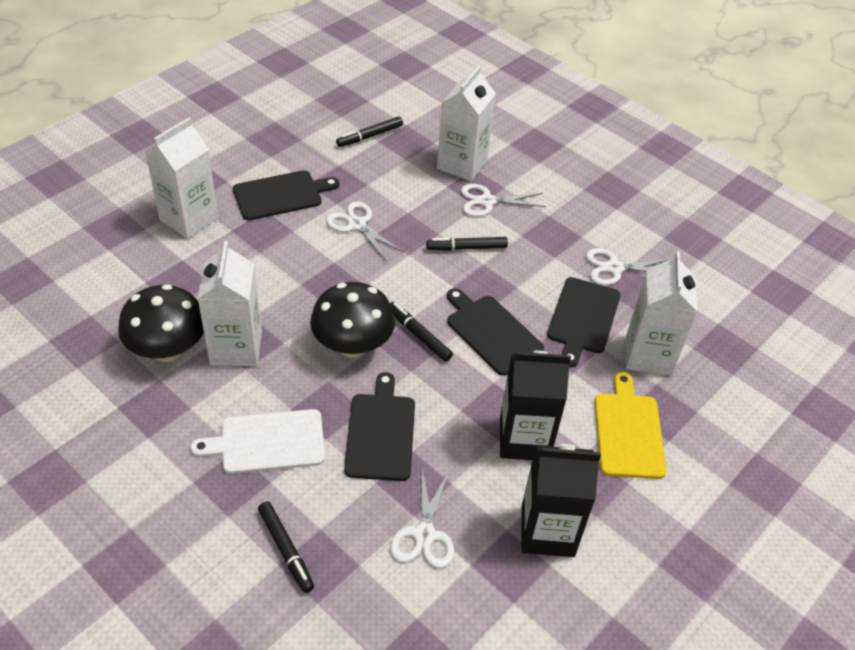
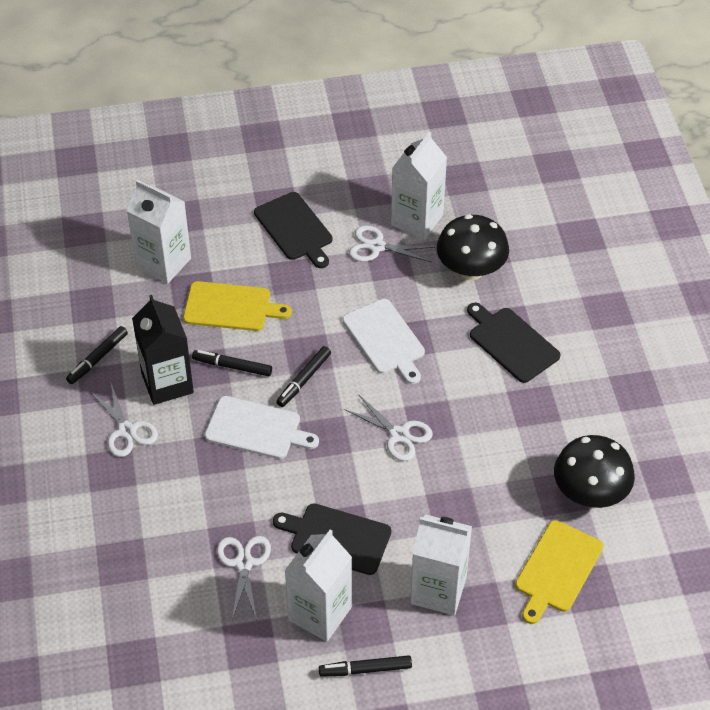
black carton: [500,351,571,460] [521,444,601,557] = 2 -> [132,295,194,405] = 1
black cutting board: [233,170,339,220] [344,372,415,481] [447,288,544,376] [547,277,621,367] = 4 -> [254,192,332,268] [273,503,391,575] [467,303,561,383] = 3
white cutting board: [191,409,325,474] = 1 -> [205,396,319,459] [342,299,425,384] = 2
yellow cutting board: [595,372,667,479] = 1 -> [183,281,292,331] [515,520,604,624] = 2

